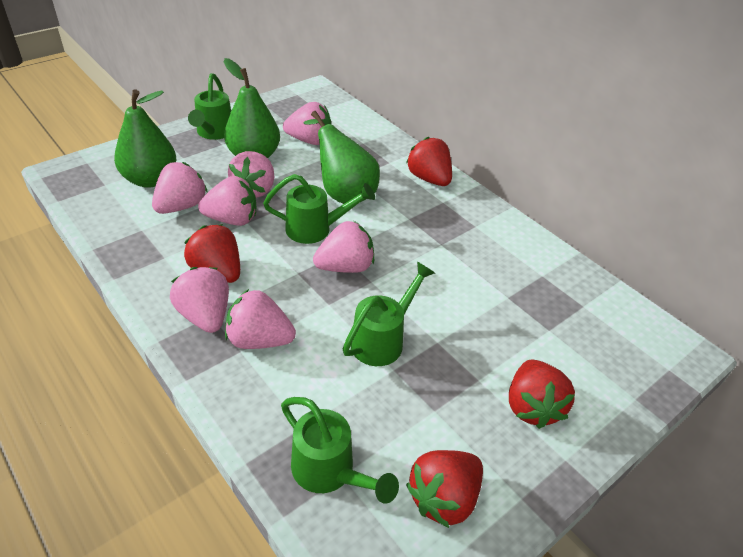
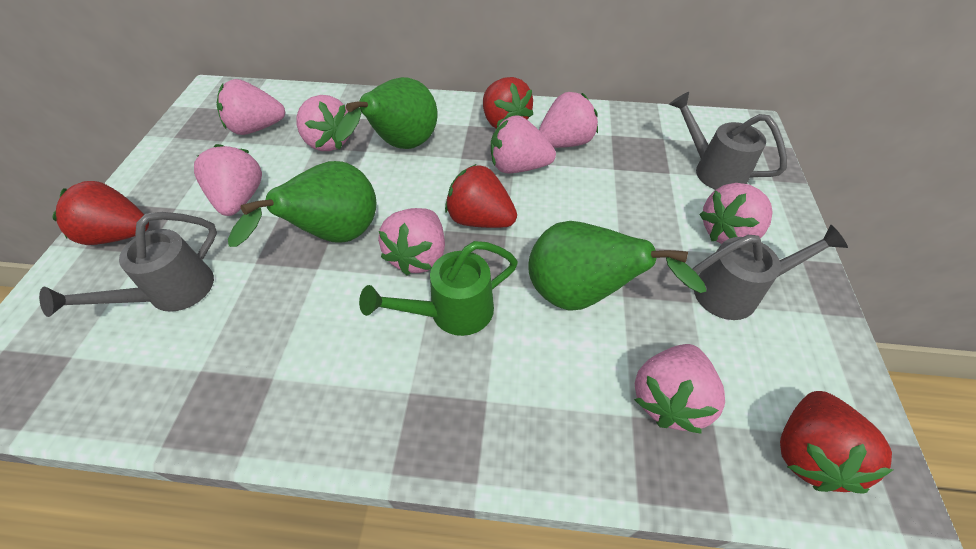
green watering can: [188,73,231,140] [263,174,375,244] [281,397,399,504] [343,262,435,366] = 4 -> [359,241,518,336] = 1
grey watering can: none = 0 -> [39,212,217,317] [669,92,787,190] [683,225,848,320] = 3
pink strawberry: [152,162,208,214] [170,267,229,333] [198,176,256,226] [225,289,296,349] [228,151,274,198] [283,102,331,145] [313,221,374,273] = 7 -> [194,144,262,216] [217,79,285,135] [296,95,349,151] [378,208,445,275] [491,115,556,173] [539,92,598,148] [634,344,725,434] [699,183,773,244] = 8

